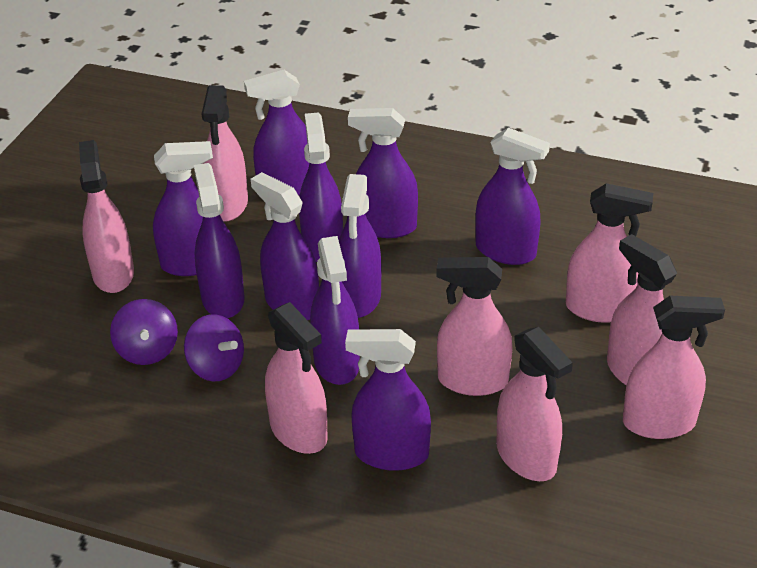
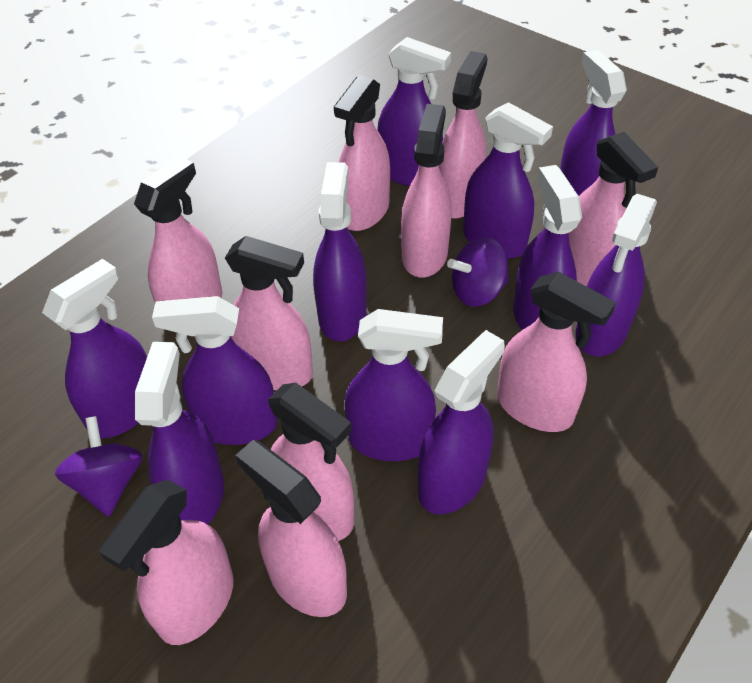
pink spray bottle: [79,140,134,293] [202,85,248,222] [265,302,328,454] [436,257,512,396] [496,327,573,481] [566,183,653,323] [607,234,677,385] [623,296,725,439] = 8 -> [99,479,234,645] [134,157,223,302] [225,236,313,390] [235,440,347,617] [268,383,354,541] [334,75,390,231] [401,104,452,277] [439,51,487,219] [497,272,616,432] [569,132,658,286] = 10
purple spray bottle: [153,141,213,276] [194,163,245,318] [244,70,309,196] [251,172,319,320] [299,112,343,262] [310,236,360,385] [339,174,381,318] [345,329,431,471] [348,108,418,238] [475,127,550,265] = 10 -> [42,259,147,439] [135,342,224,524] [152,296,278,445] [313,162,366,341] [345,309,443,461] [377,37,451,186] [418,330,505,514] [463,102,553,259] [513,165,582,330] [560,50,627,196] [575,194,657,356] = 11

